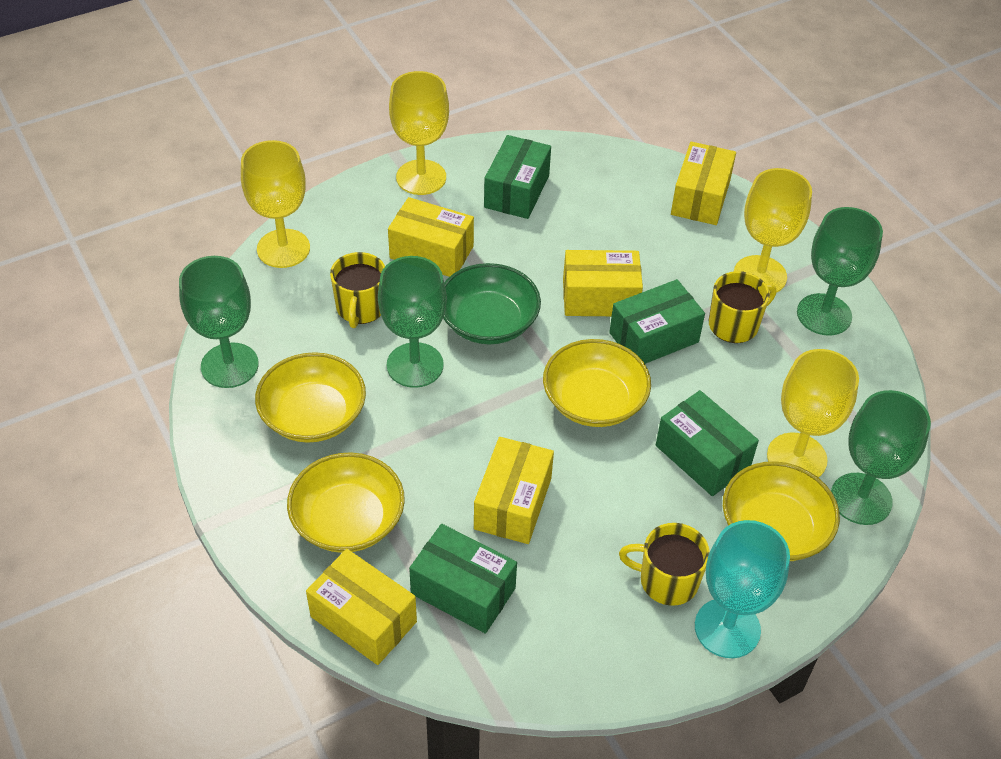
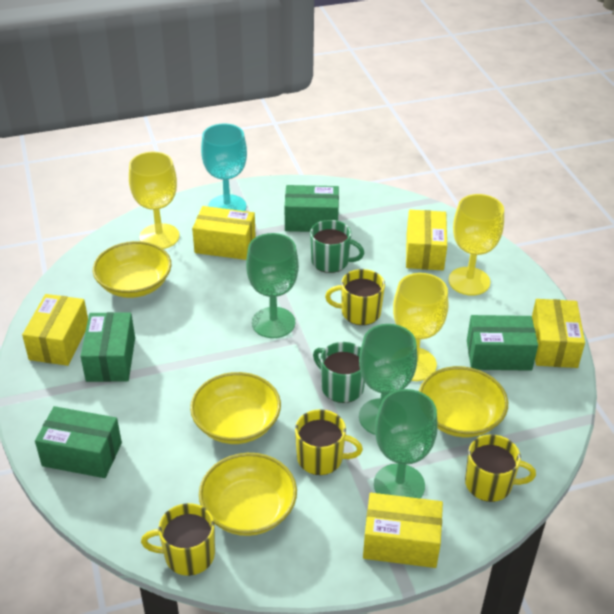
green bowl: [443,263,541,345] = 1 -> none = 0
green goblet: [179,256,259,388] [378,256,447,388] [797,207,883,336] [831,390,931,525] = 4 -> [246,233,299,338] [359,324,417,435] [374,389,438,499] = 3
green mug: none = 0 -> [310,220,364,273] [313,342,365,403] = 2
yellow goblet: [241,140,310,268] [389,71,449,195] [734,168,812,293] [767,349,859,478] = 4 -> [129,151,179,249] [393,273,448,381] [448,194,504,296] = 3
yellow mug: [330,252,385,328] [619,523,710,606] [709,271,776,343] = 3 -> [141,503,215,576] [295,409,363,475] [325,269,385,325] [465,434,536,502] = 4

